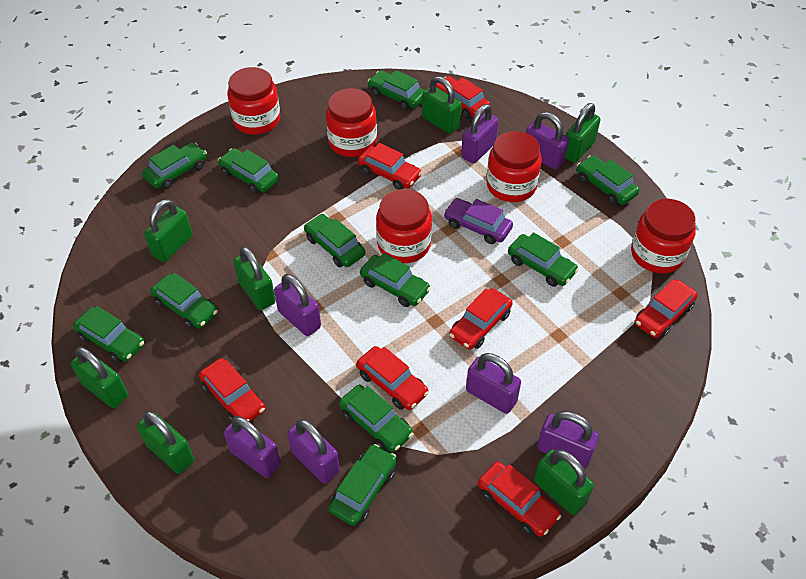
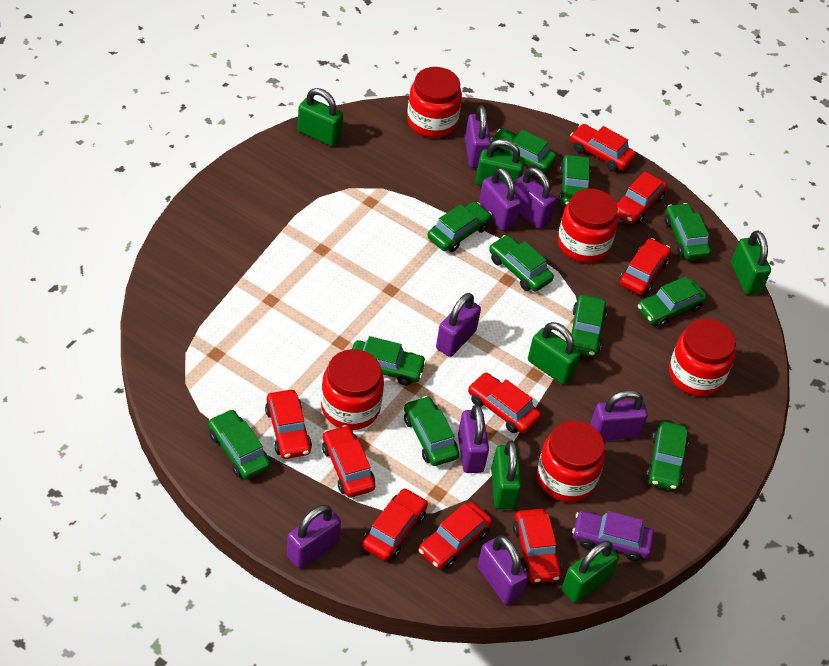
green padlock: [71,347,128,408] [137,411,194,474] [144,199,193,262] [233,246,276,310] [422,76,462,134] [534,449,594,515] [565,103,600,162] = 7 -> [297,88,343,146] [476,139,525,186] [491,441,521,509] [528,322,581,385] [562,540,619,603] [731,231,771,295] = 6
purple padlock: [224,416,281,478] [274,274,321,336] [287,419,340,484] [461,104,499,164] [466,353,521,414] [526,112,569,170] [537,411,599,469] = 7 -> [287,505,341,569] [436,293,481,357] [458,405,489,473] [465,105,491,168] [477,535,528,605] [479,168,521,231] [514,167,556,229] [590,390,648,441] = 8
red car: [199,358,265,422] [356,346,429,410] [358,143,422,190] [436,76,490,119] [449,288,513,350] [478,462,561,537] [635,279,698,338] = 7 -> [265,390,312,459] [322,425,375,497] [362,488,428,561] [419,502,492,569] [468,373,541,433] [513,509,562,583] [570,124,636,171] [616,171,667,224] [620,238,671,295] = 9

